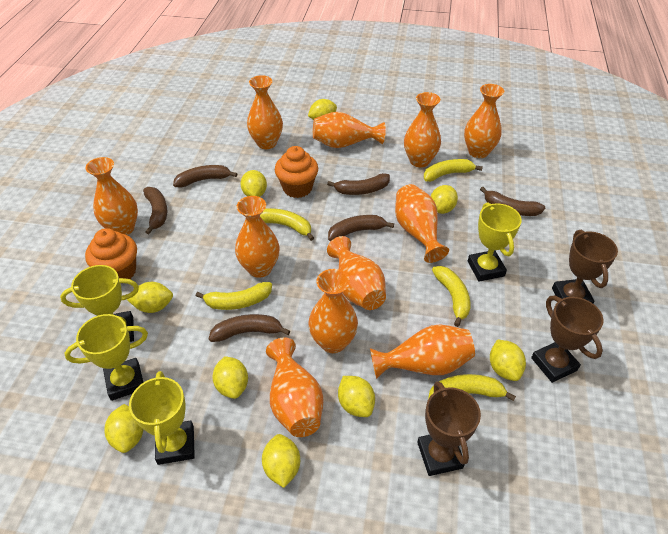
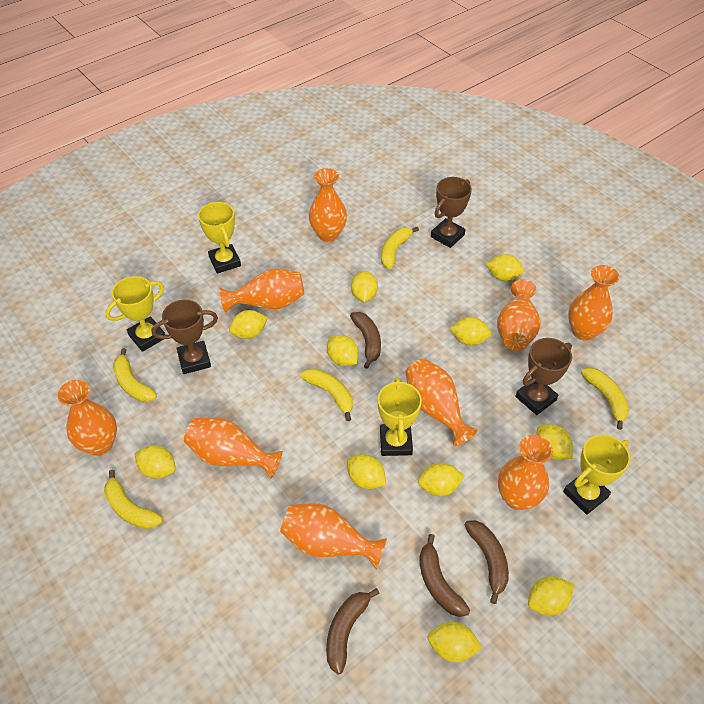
brown banana: [143,187,167,234] [173,165,237,187] [209,314,290,342] [327,173,390,195] [328,215,394,241] [480,187,545,216] = 6 -> [326,588,380,674] [350,312,381,369] [419,534,470,617] [464,520,509,604] = 4
orange cupcake: [85,228,137,279] [275,146,318,198] = 2 -> none = 0
orange vase: [86,157,138,235] [235,196,279,278] [247,75,283,149] [266,337,324,437] [308,269,358,353] [313,112,386,148] [327,236,386,310] [370,325,475,379] [395,184,449,263] [404,92,441,167] [464,84,504,158] = 11 -> [57,380,117,456] [184,417,283,479] [219,268,304,313] [280,503,387,569] [309,168,347,242] [405,358,478,446] [497,279,540,351] [498,435,553,510] [568,265,619,341] = 9
yellow lemon: [104,404,144,453] [127,282,173,313] [213,356,248,399] [240,170,267,197] [262,434,300,488] [308,99,337,120] [338,376,375,417] [431,185,458,214] [490,339,526,381] = 9 -> [134,445,176,479] [229,310,268,339] [327,335,358,366] [347,454,386,489] [351,271,378,302] [418,463,465,496] [427,622,483,662] [450,317,491,346] [486,254,524,281] [528,576,574,616] [537,424,573,460] = 11

